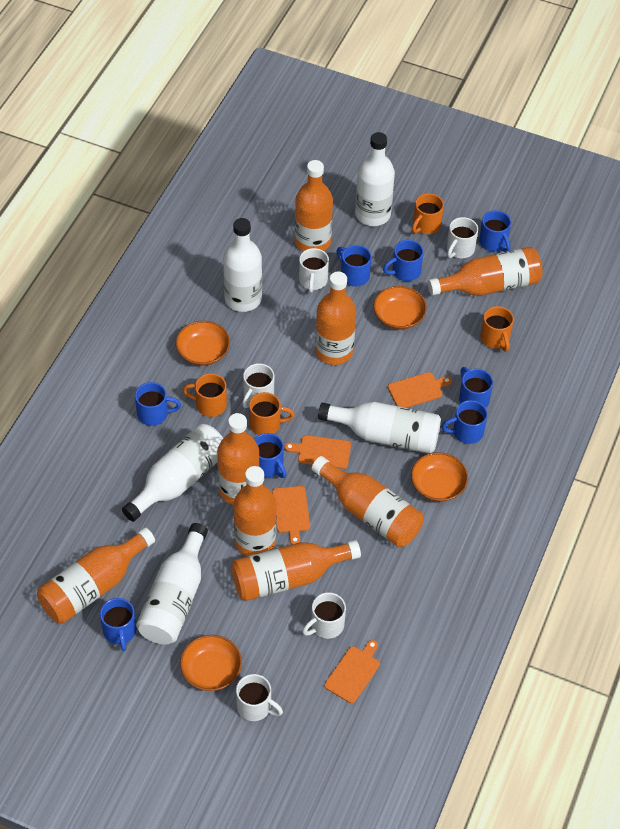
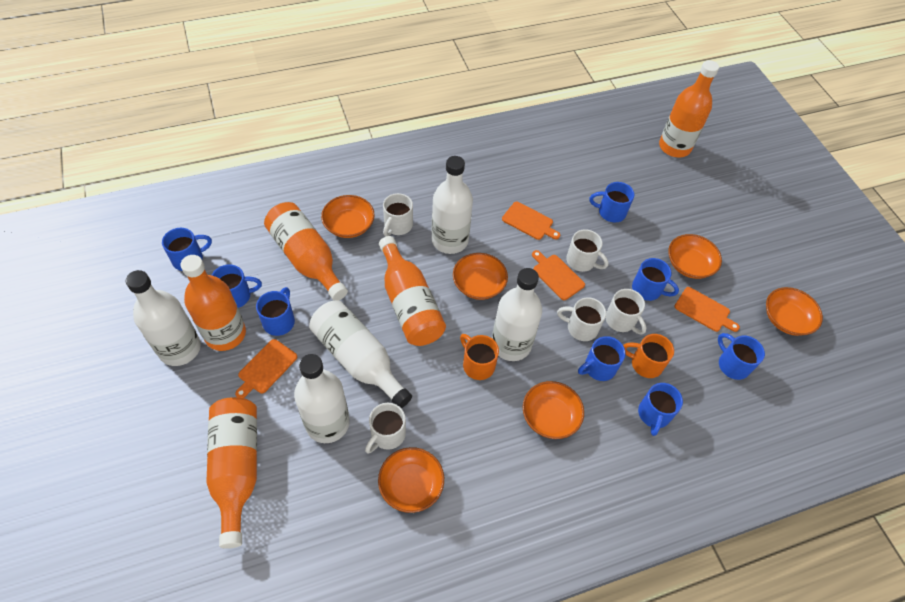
orange bottle: [37,527,155,624] [217,413,260,505] [231,540,361,601] [234,466,277,556] [295,160,333,252] [312,456,424,547] [315,272,356,365] [428,247,543,296] = 8 -> [180,255,246,351] [206,397,257,549] [264,202,348,301] [379,236,446,346] [659,60,719,157] = 5
orange bowl: [176,321,230,366] [180,635,242,691] [373,286,427,330] [411,452,468,502] = 4 -> [321,195,375,238] [378,447,444,513] [453,253,508,300] [523,381,584,439] [668,234,722,279] [766,287,823,336] = 6
orange mug: [183,373,227,417] [249,392,295,435] [412,193,444,234] [480,306,514,351] = 4 -> [460,334,499,380] [623,334,674,378] = 2

